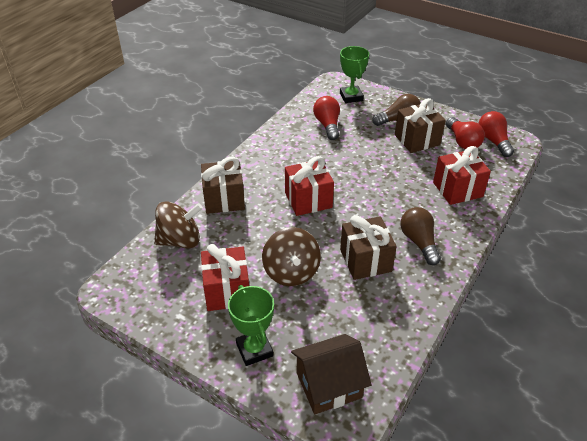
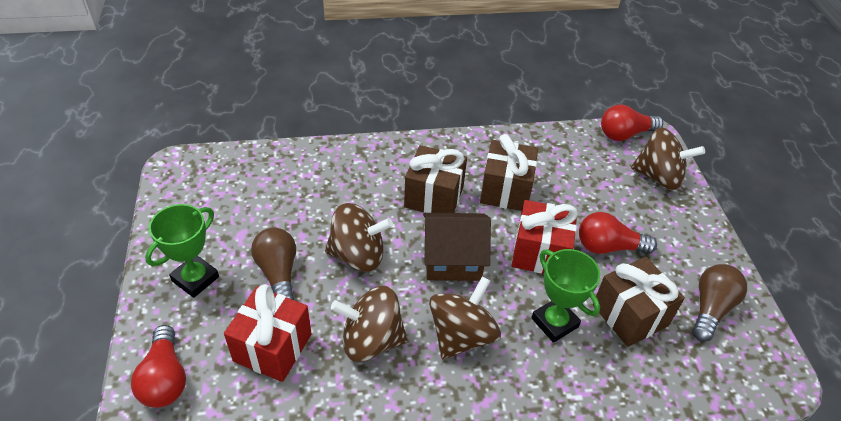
brown spinning top: [154,201,203,249] [262,227,321,286] = 2 -> [325,203,393,272] [331,286,408,362] [429,276,501,359] [631,127,705,190] = 4
red gift: [201,244,249,311] [285,156,334,216] [433,146,491,205] = 3 -> [224,284,312,382] [512,200,578,273] = 2

